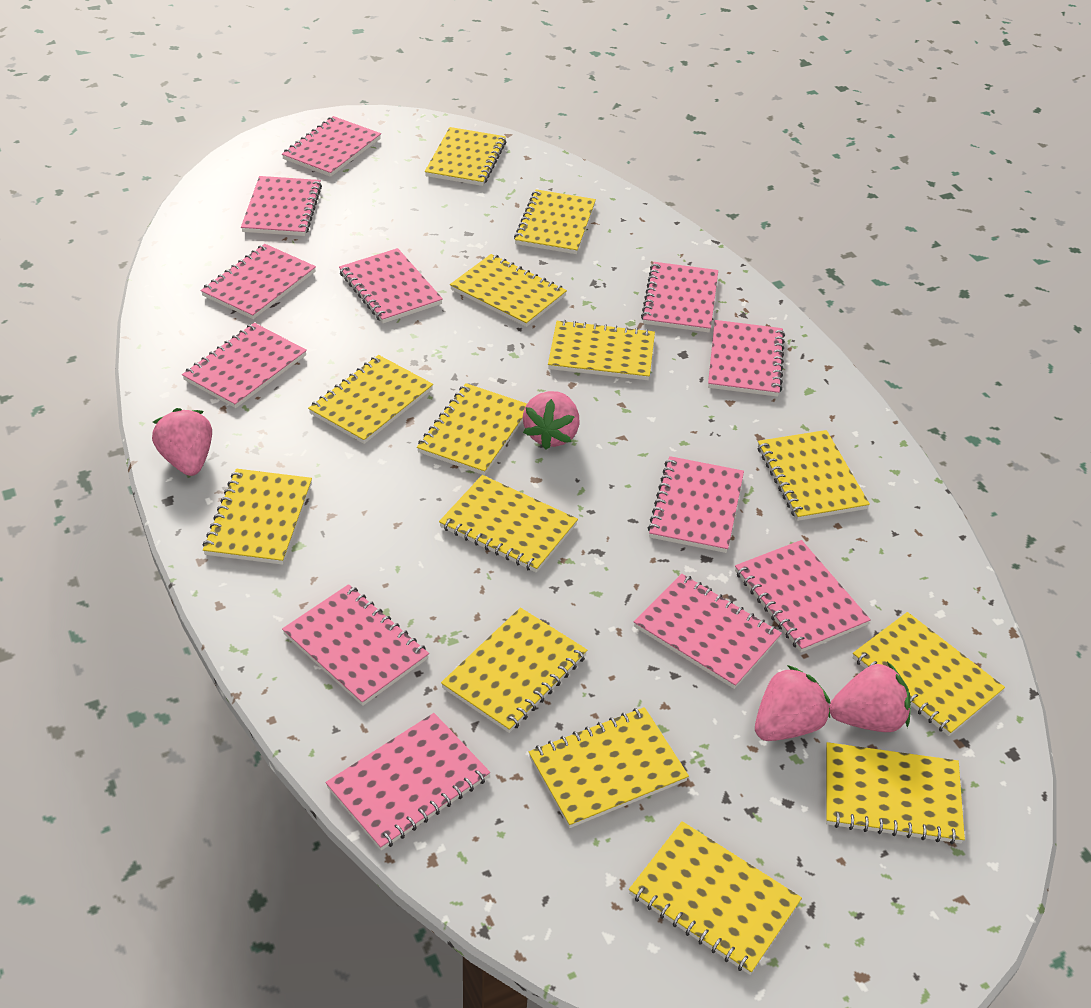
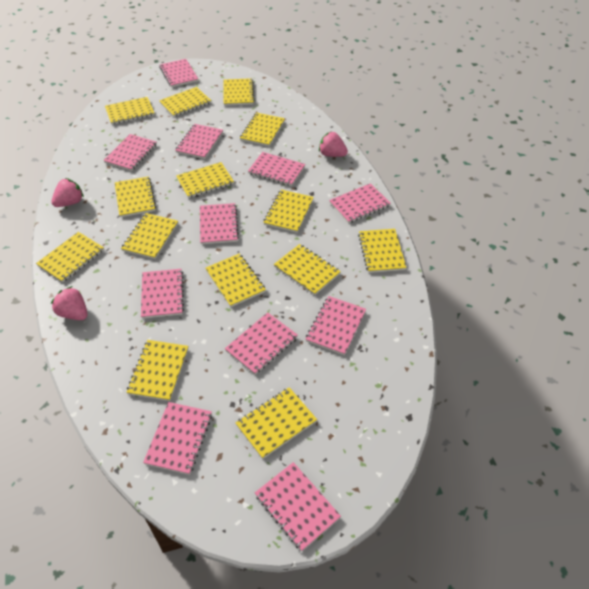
pink notebook: [182,323,307,408] [201,244,316,319] [241,176,322,236] [282,116,381,177] [282,584,429,706] [325,713,490,850] [339,248,443,323] [634,574,782,689] [641,262,718,332] [648,456,744,553] [708,320,785,397] [735,540,871,652] = 12 -> [103,134,157,171] [141,269,184,319] [143,402,212,475] [159,59,198,87] [175,124,223,159] [200,203,239,244] [225,312,298,375] [248,152,305,186] [255,462,341,551] [306,296,366,355] [329,183,391,223] = 11
pink strawberry: [152,408,212,476] [523,391,580,450] [755,665,830,741] [829,662,911,732] = 4 -> [51,178,84,207] [51,286,88,320] [319,132,348,157] = 3

